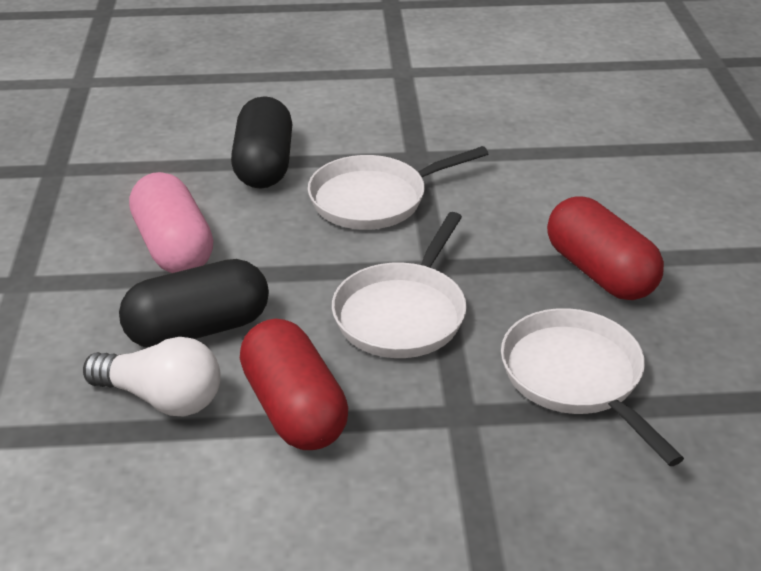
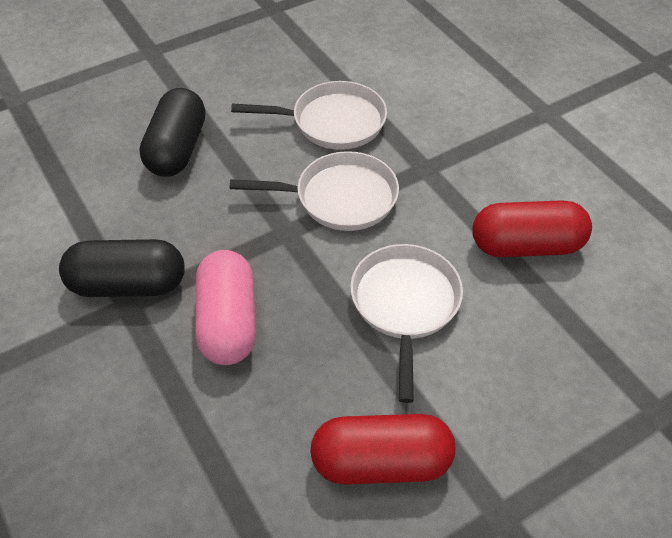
white light bulb: [83,337,221,416] = 1 -> none = 0

